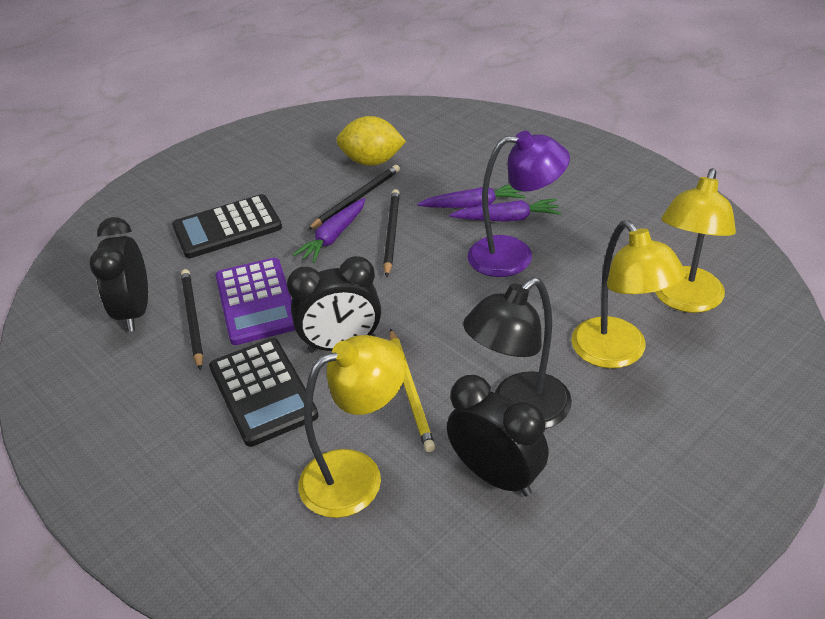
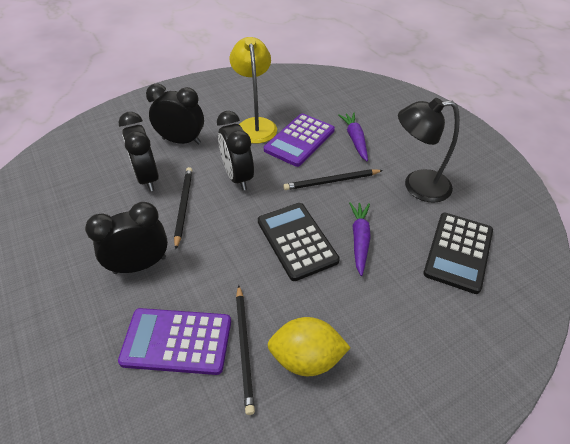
black clock: [89,217,148,332] [287,256,381,353] [447,375,549,496] = 3 -> [85,202,168,274] [119,112,159,192] [146,84,204,145] [217,111,254,191] = 4
purple calculator: [216,258,295,345] = 1 -> [118,308,231,375] [264,113,335,167] = 2
purple carrot: [292,198,365,263] [417,185,526,208] [449,199,561,222] = 3 -> [338,113,368,161] [349,202,371,276] = 2
purple lamp: [468,131,570,277] = 1 -> none = 0
yellow lamp: [298,335,406,518] [571,220,686,368] [655,168,736,313] = 3 -> [230,37,277,144] = 1
yellow pencil: [390,329,435,452] = 1 -> none = 0

